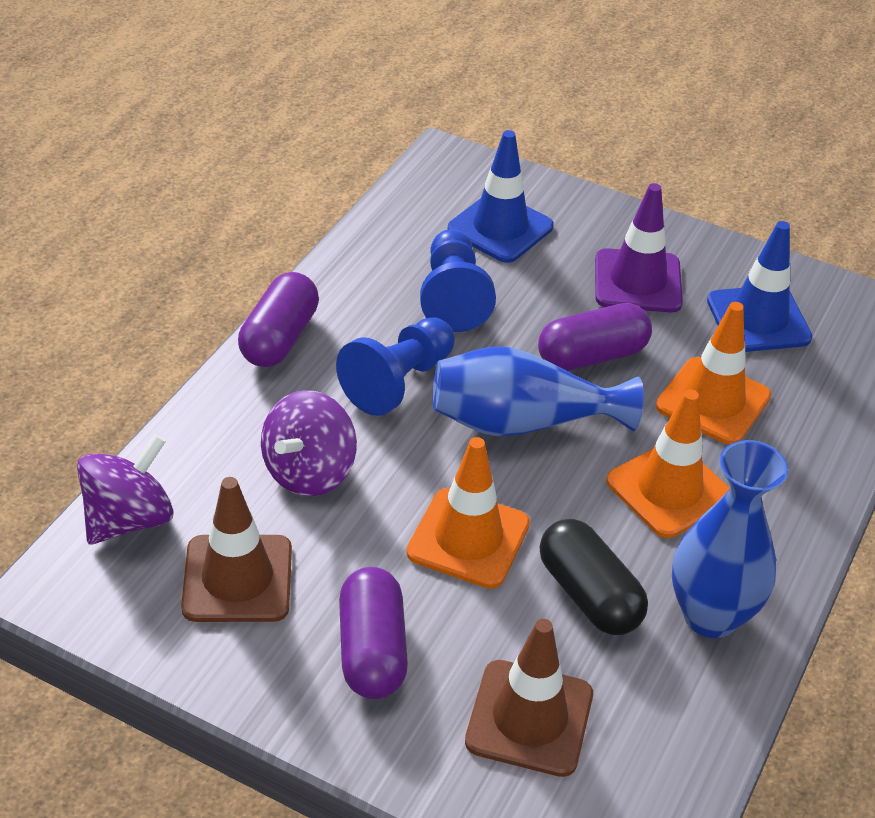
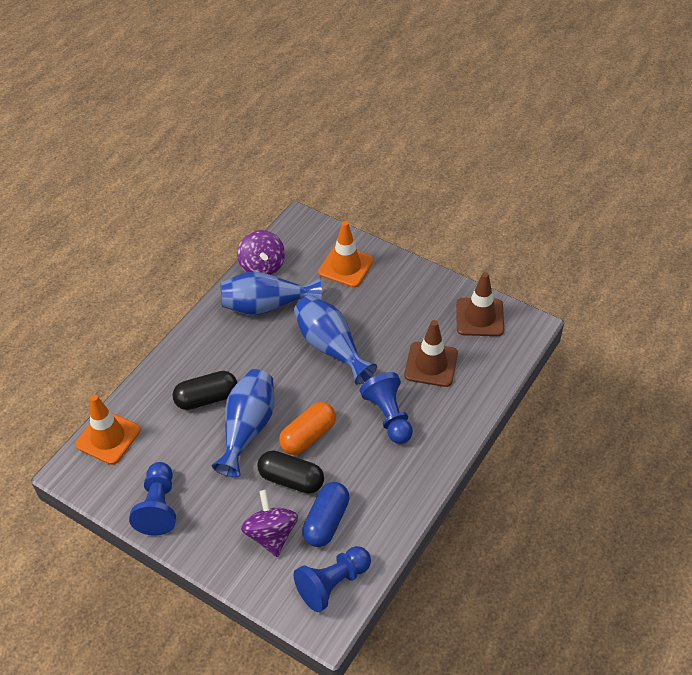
black capsule: [540,519,648,635] = 1 -> [173,371,237,410] [258,450,324,494] = 2
blue capsule: none = 0 -> [302,482,350,547] = 1
blue pawn: [336,317,454,416] [420,229,496,332] = 2 -> [129,462,176,535] [294,546,371,612] [360,372,413,444] = 3
blue traffic cone: [447,130,554,263] [707,221,812,352] = 2 -> none = 0
blue vase: [433,347,644,437] [672,440,788,638] = 2 -> [212,369,274,477] [221,272,322,315] [294,295,377,385] = 3
orange capsule: none = 0 -> [279,402,336,455] = 1
orange traffic cone: [406,437,530,589] [606,389,730,538] [656,302,771,445] = 3 -> [75,395,141,465] [318,221,374,288] = 2
purple capsule: [238,272,319,367] [339,567,408,699] [538,303,652,371] = 3 -> none = 0
purple traffic cone: [595,183,683,312] = 1 -> none = 0

